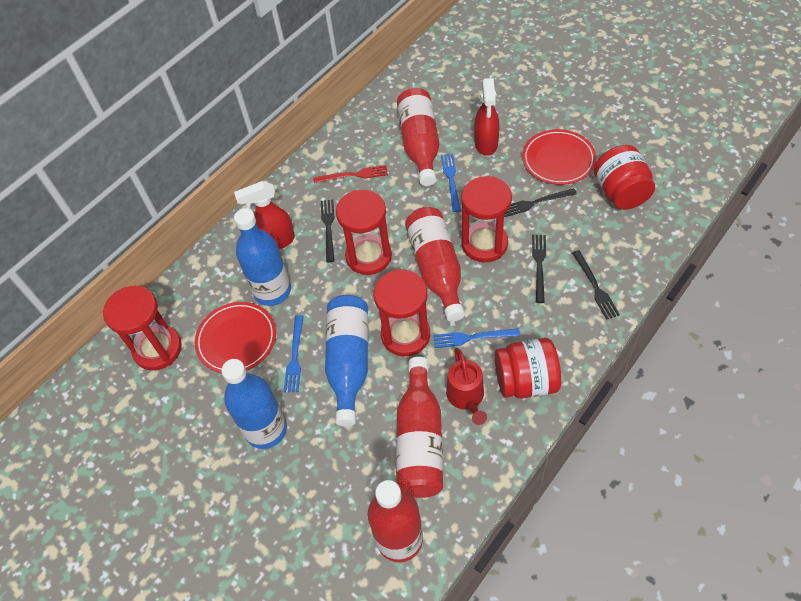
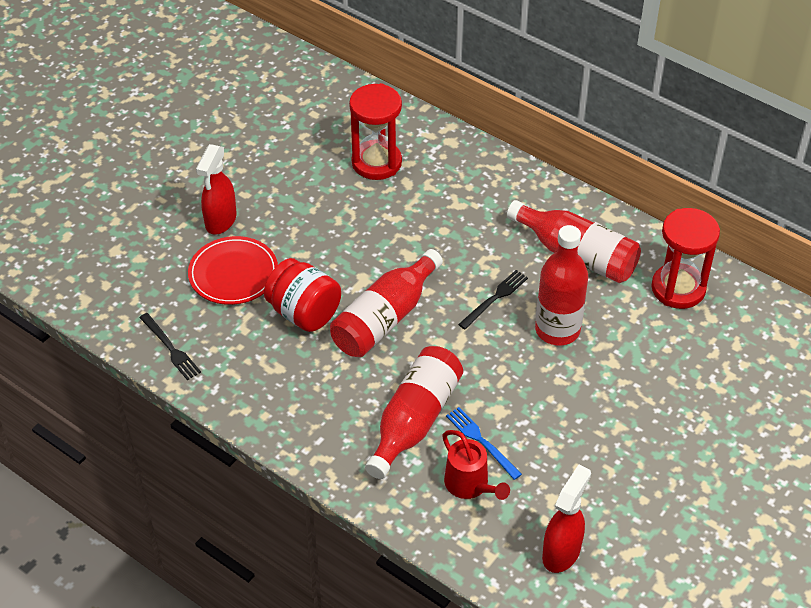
black fork: [321,200,335,262] [504,188,577,217] [532,235,546,303] [572,250,620,320] = 4 -> [139,313,201,380] [458,270,528,330] = 2
blue bottle: [221,359,287,449] [234,208,291,306] [325,295,368,426] = 3 -> none = 0
blue fork: [284,315,304,392] [433,328,520,348] [441,154,461,212] = 3 -> [446,407,522,480] = 1
red fork: [313,165,388,183] = 1 -> none = 0
red hourglass: [102,286,182,370] [336,190,392,275] [374,269,430,356] [461,176,512,262] = 4 -> [349,83,402,180] [651,208,720,309] = 2
red jar: [495,338,561,399] [594,145,655,210] = 2 -> [264,258,341,332] = 1
red plate: [195,302,276,373] [522,129,596,185] = 2 -> [188,236,278,305] = 1

